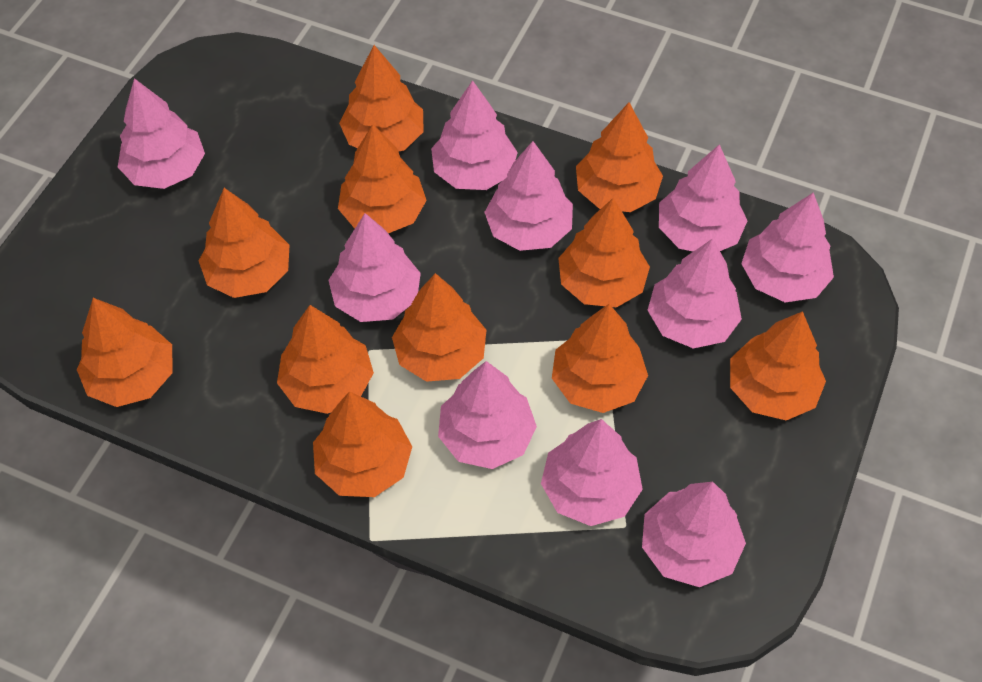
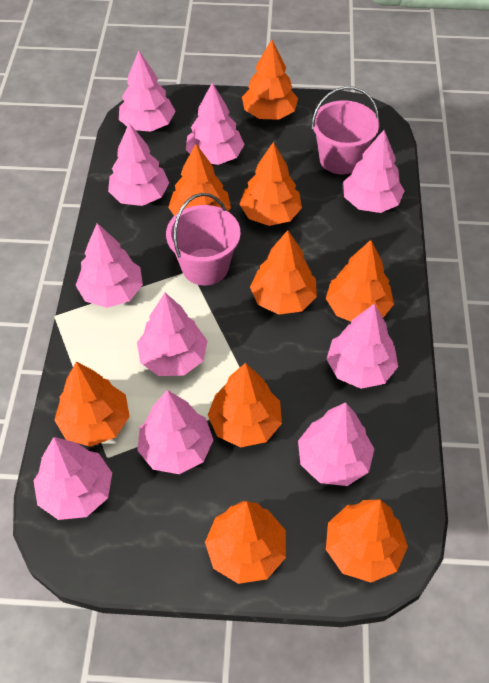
orange tree: [77,298,172,407] [199,188,290,298] [277,305,374,414] [313,391,412,497] [338,124,427,233] [339,45,424,152] [392,273,486,382] [552,304,648,413] [558,198,650,307] [576,102,663,212] [730,311,826,420] = 11 -> [54,362,130,447] [168,144,231,216] [205,501,286,584] [208,363,282,447] [240,142,302,226] [242,39,298,120] [250,230,317,315] [326,240,394,322] [326,500,408,582] = 9
pink bucket: none = 0 -> [166,193,240,286] [311,86,379,175] = 2

